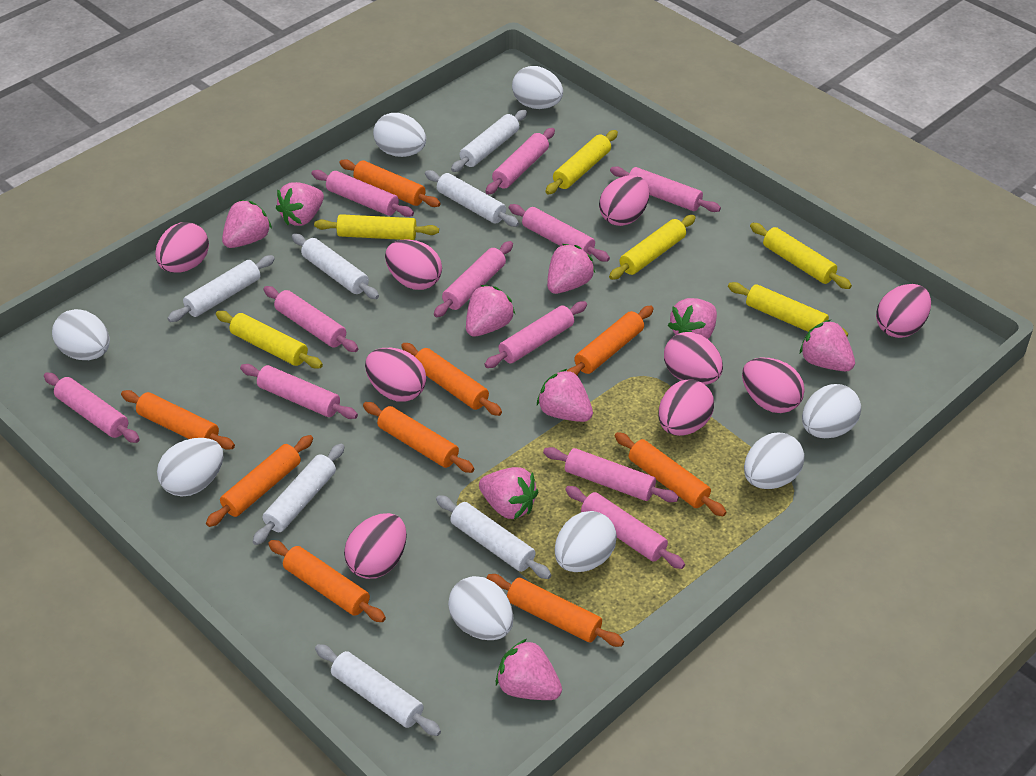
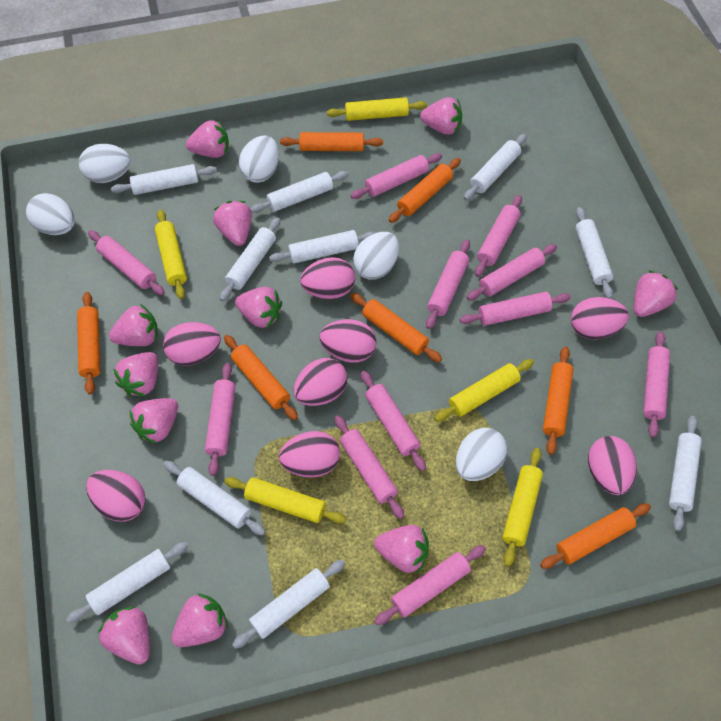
orange rolling pin: [121,390,235,450] [206,435,313,527] [268,540,386,622] [339,159,440,207] [363,402,474,473] [401,343,502,416] [487,574,624,647] [567,306,654,375] [615,432,726,516] = 9 -> [77,292,100,394] [224,335,298,420] [280,132,383,151] [350,293,442,362] [389,158,461,223] [540,503,651,569] [543,347,574,455] = 7
pink egg: [155,222,209,273] [344,513,407,579] [365,348,426,402] [385,239,442,290] [599,175,649,226] [658,379,714,436] [664,332,723,385] [742,358,805,413] [876,284,931,338] = 9 -> [86,470,146,522] [163,322,221,366] [279,431,340,477] [294,358,348,406] [300,257,355,299] [320,319,376,363] [571,297,629,340] [588,436,637,495] = 8
pink strawberry: [222,200,272,248] [276,182,324,226] [466,285,515,337] [479,467,538,519] [496,639,562,700] [537,369,593,422] [547,244,595,294] [668,298,717,339] [800,320,855,371] = 9 -> [98,607,150,665] [109,304,158,346] [114,352,158,397] [130,398,178,444] [171,593,228,647] [186,120,229,158] [213,201,252,246] [235,287,282,328] [374,525,429,573] [420,97,462,135] [634,270,678,317] = 11
white egg: [52,309,110,360] [157,438,223,497] [373,113,426,157] [448,576,513,640] [512,66,563,109] [554,511,617,572] [744,433,805,489] [802,384,861,438] = 8 -> [26,193,75,235] [79,144,131,183] [239,135,279,183] [353,232,399,280] [456,428,507,481] = 5
white rolling pin: [167,255,275,322] [253,444,344,545] [292,234,379,299] [315,644,441,736] [425,170,519,227] [436,495,551,579] [451,110,527,172] = 7 -> [66,542,188,623] [111,164,217,195] [164,461,266,535] [220,217,280,301] [232,560,345,649] [250,171,349,213] [269,230,376,263] [464,134,527,200] [575,207,613,299] [669,416,702,531] = 10
yellow rolling pin: [216,311,323,369] [314,214,439,240] [545,130,618,194] [609,215,696,280] [728,282,848,336] [750,223,852,289] = 6 -> [155,209,187,299] [224,477,346,524] [327,97,427,121] [434,359,534,422] [503,448,543,567] = 5

